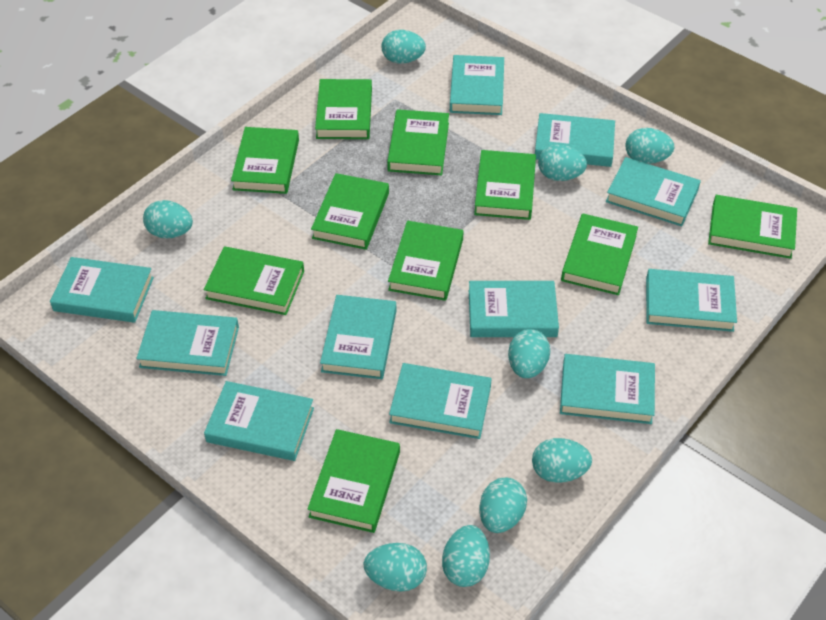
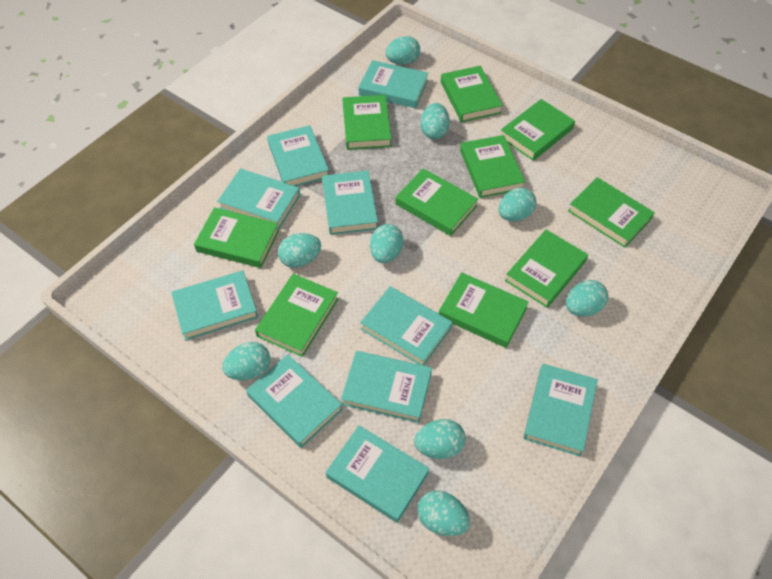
turquoise book: [50,257,154,323] [136,310,239,376] [204,381,314,461] [320,295,396,379] [389,363,492,439] [450,55,504,115] [469,281,559,337] [535,113,615,167] [560,354,655,424] [606,157,701,226] [646,269,737,332] = 11 -> [171,271,258,340] [217,168,300,229] [246,354,343,448] [267,125,329,186] [322,171,378,235] [326,425,430,523] [341,351,432,423] [358,60,429,108] [360,286,452,366] [523,364,598,456] = 10

